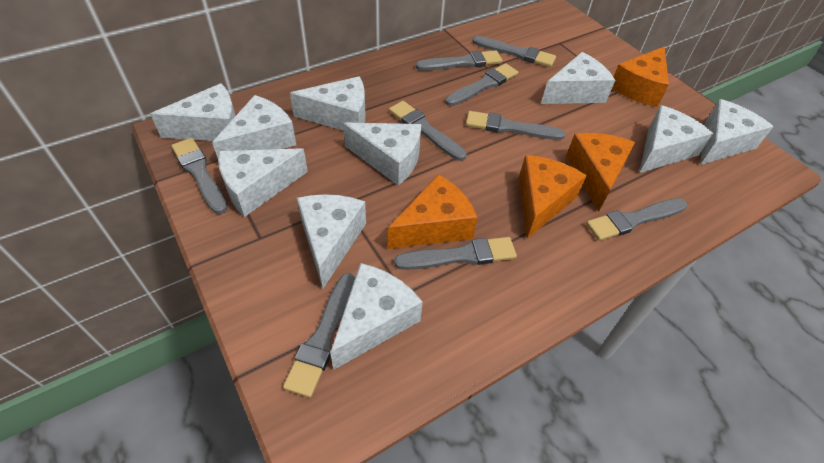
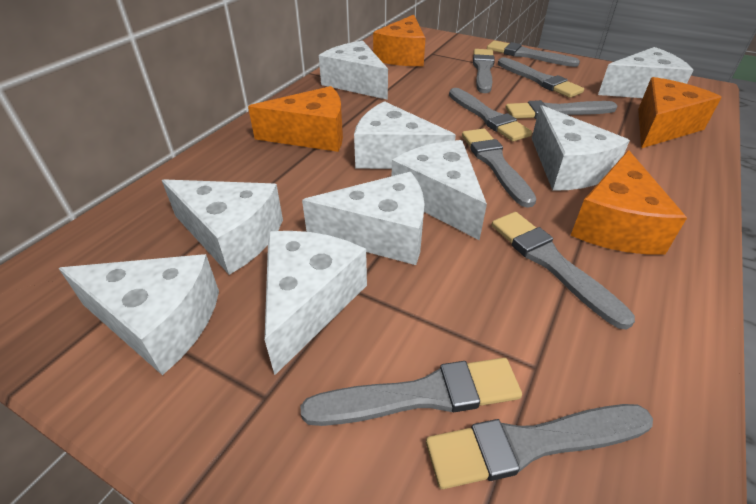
white cheese: [150,83,236,141] [212,95,296,158] [218,148,308,217] [290,76,365,131] [297,194,366,288] [330,263,423,370] [343,122,421,186] [541,52,615,104] [639,105,713,173] [700,99,774,165] = 10 -> [59,254,219,375] [162,179,283,275] [265,231,367,375] [302,172,425,265] [319,41,388,100] [354,101,456,169] [392,140,487,240] [532,105,630,191] [598,47,693,98] = 9

